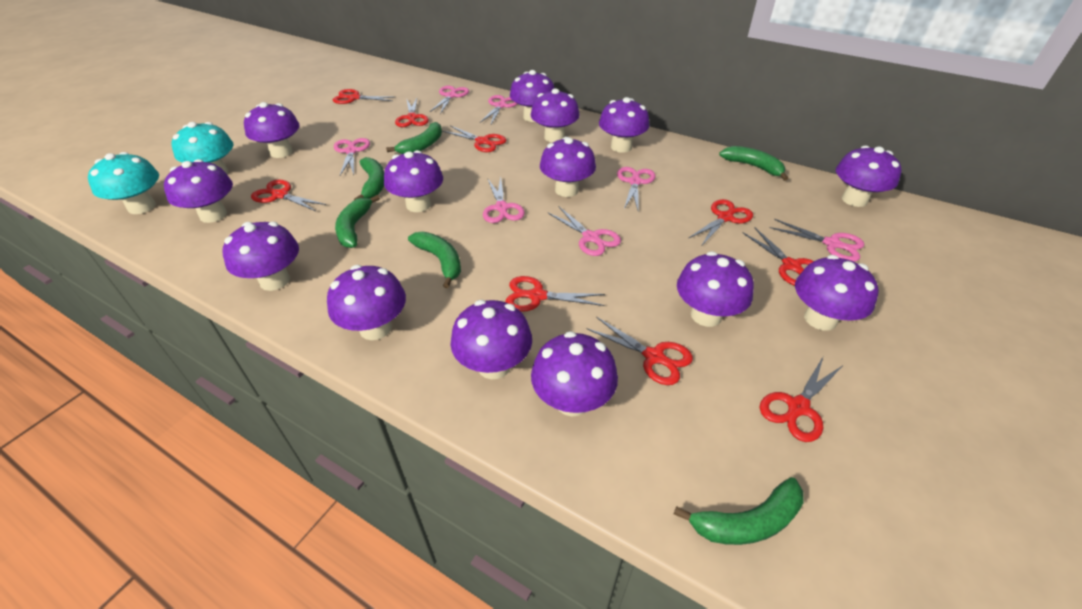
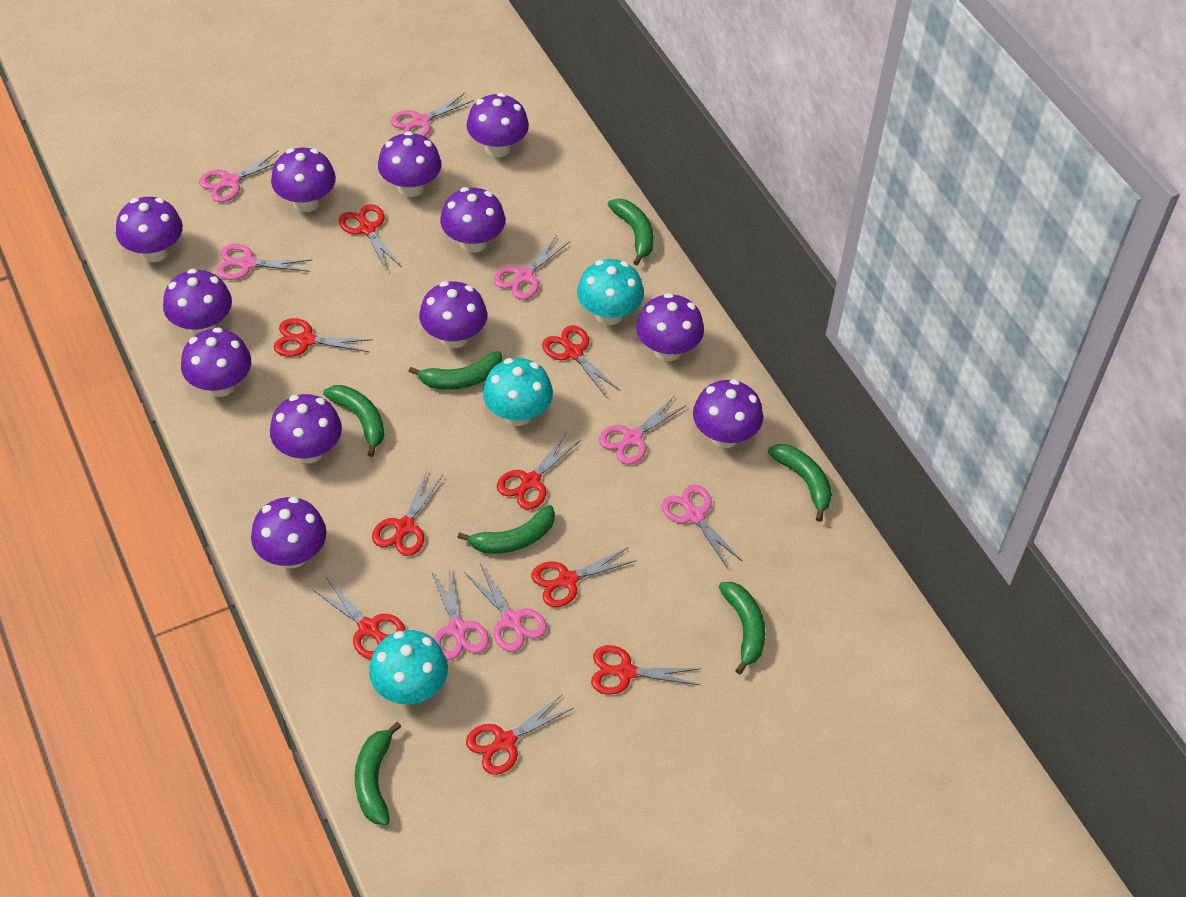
green banana: [335,195,380,248] [354,157,384,200] [386,122,442,154] [408,232,461,288] [674,477,804,545] [719,146,788,181] = 6 -> [323,385,384,457] [355,722,402,825] [408,351,502,390] [458,505,555,554] [608,198,654,265] [718,582,765,674] [768,444,832,522] = 7
pink scissors: [334,138,370,175] [430,85,469,114] [480,95,517,124] [483,177,525,223] [548,207,621,256] [617,167,655,210] [770,219,865,262] = 7 -> [199,150,279,202] [216,244,312,280] [391,93,474,137] [431,568,489,660] [464,563,547,652] [493,235,570,300] [599,397,687,464] [661,485,743,569] = 8
purple mushroom: [164,159,233,223] [222,222,299,291] [244,102,300,158] [327,265,406,340] [384,150,443,212] [451,300,532,379] [510,70,555,122] [531,88,580,143] [531,331,618,416] [540,137,596,197] [599,97,650,153] [677,251,754,327] [795,255,879,331] [836,145,902,207] = 14 -> [116,197,183,262] [163,269,232,336] [181,327,251,397] [251,497,326,568] [270,394,342,463] [271,148,336,212] [378,131,441,197] [419,281,487,348] [440,187,505,253] [467,93,529,157] [636,293,704,361] [693,379,763,448] = 12
turquoise mushroom: [88,152,159,214] [172,122,233,174] = 2 -> [369,630,448,704] [483,358,553,426] [577,259,644,325] = 3

